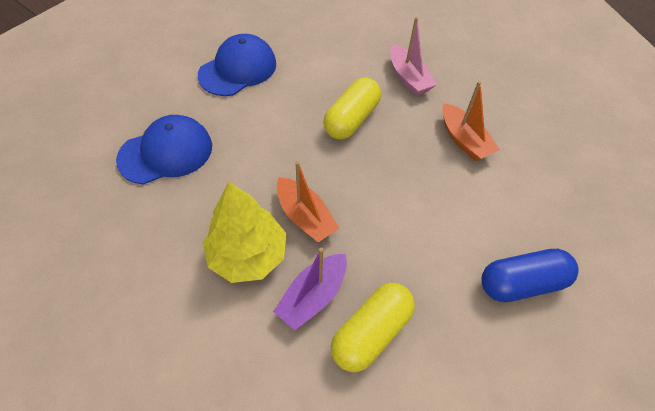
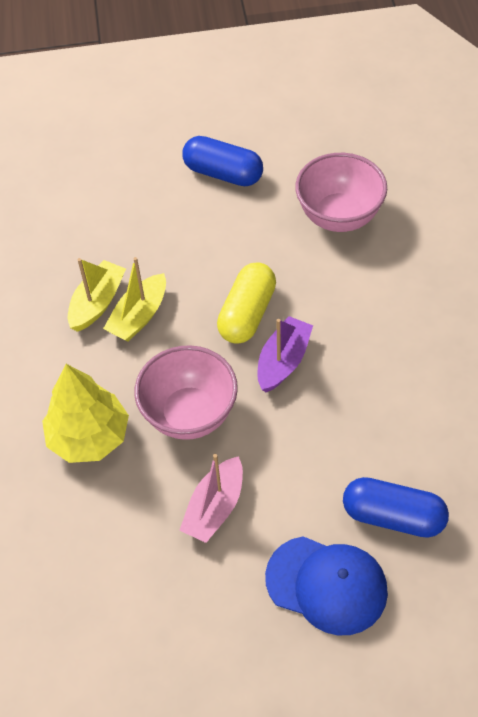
blue cap: [116,115,212,185] [198,34,276,96] = 2 -> [265,536,388,635] = 1
blue capsule: [481,249,579,302] = 1 -> [182,136,263,186] [343,477,449,538] = 2
orange boat: [277,161,339,242] [442,81,500,161] = 2 -> none = 0
pink bowl: none = 0 -> [134,345,238,440] [295,153,387,232] = 2
yellow boat: none = 0 -> [68,258,126,332] [103,257,166,342] = 2
yellow capsule: [323,77,381,140] [331,283,415,372] = 2 -> [217,262,276,344] = 1

